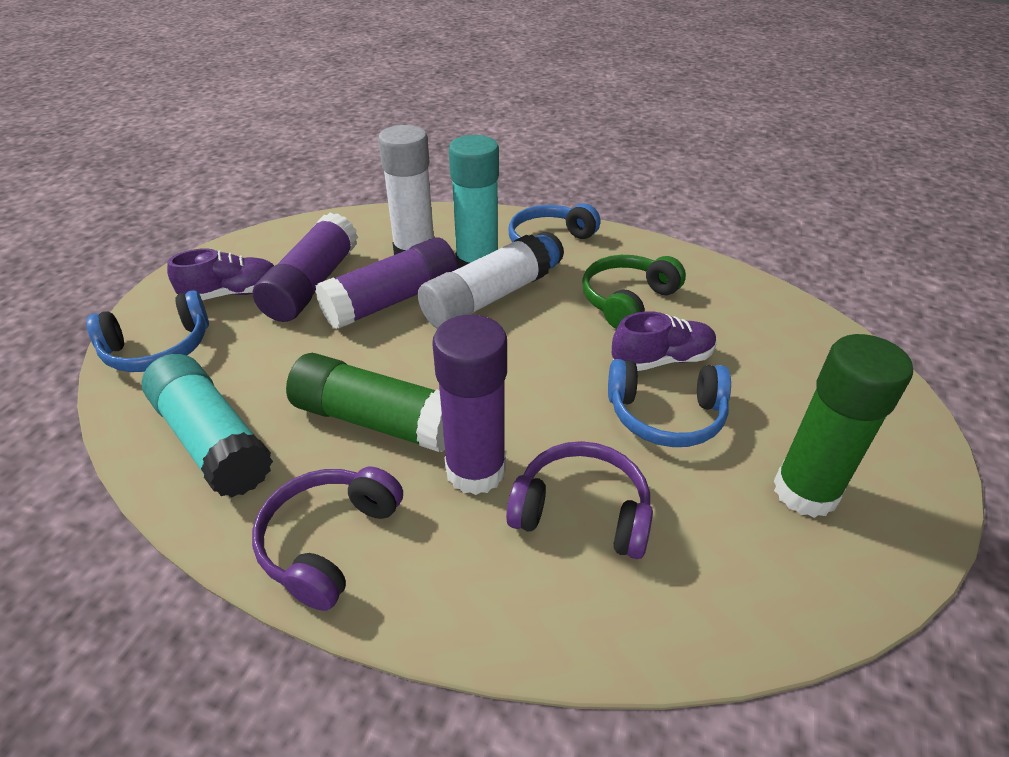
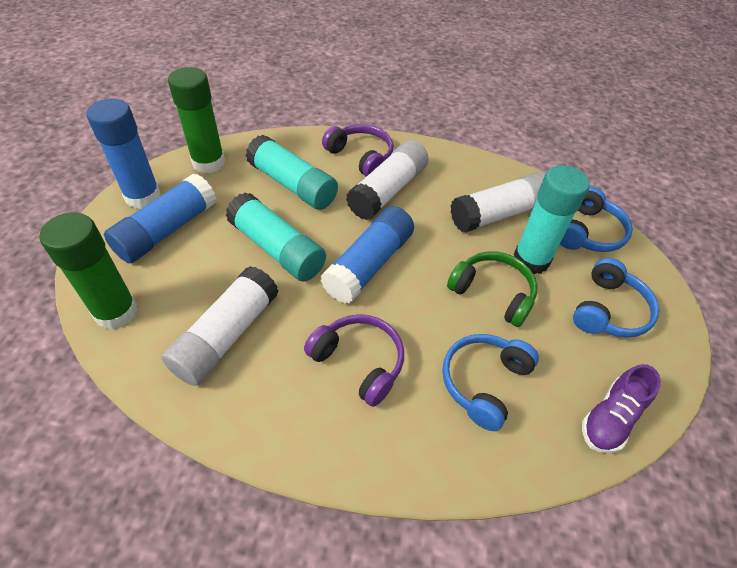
blue glue stick: none = 0 -> [87,99,161,209] [104,174,216,263] [321,206,414,304] = 3
purple glue stick: [253,213,358,322] [315,237,458,330] [432,315,507,495] = 3 -> none = 0
purple shoe: [167,248,274,300] [612,311,717,371] = 2 -> [582,364,661,453] = 1
turquoise glue stick: [141,354,273,498] [449,135,499,269] = 2 -> [225,192,326,282] [246,135,338,210] [514,165,590,274] = 3
white glue stick: [378,125,435,255] [418,235,551,328] = 2 -> [162,266,279,386] [346,140,429,220] [451,172,545,233] = 3

